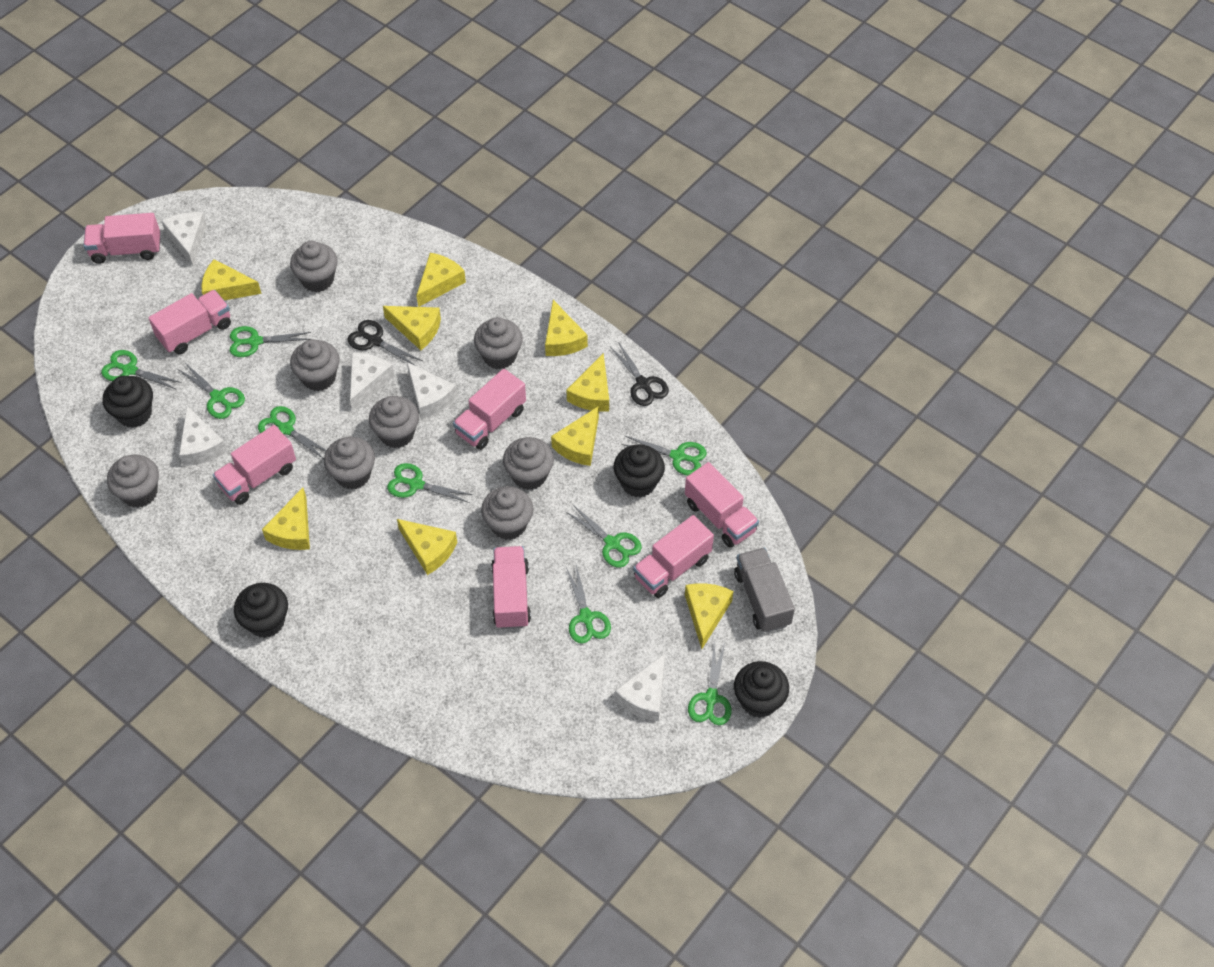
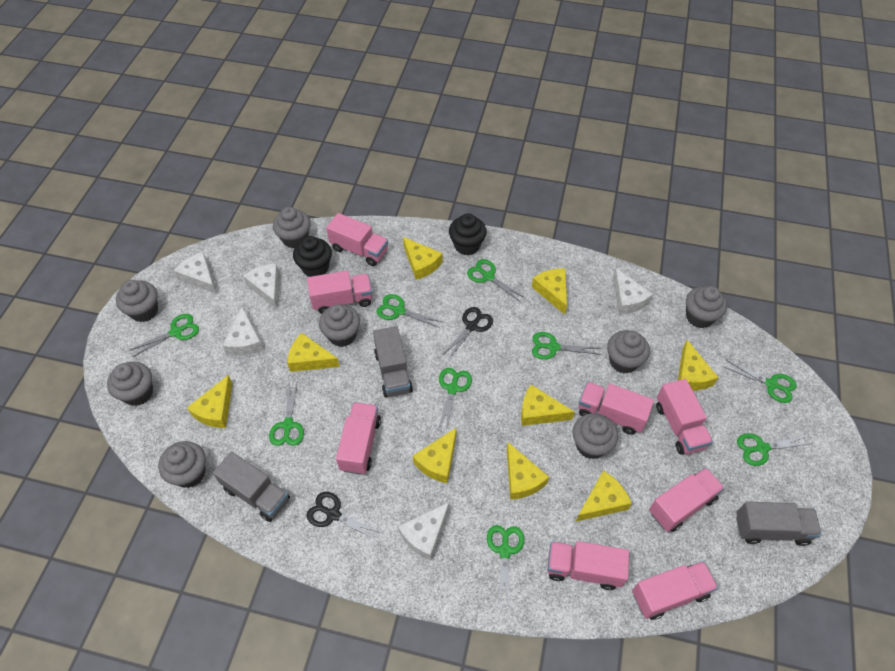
black cupcake: [103,376,153,428] [234,583,288,638] [613,444,665,497] [734,661,789,718] = 4 -> [293,236,332,277] [449,213,487,255] = 2
grey truck: [734,547,795,633] = 1 -> [213,452,290,522] [373,326,413,397] [736,501,822,546] = 3
pink truck: [83,213,160,264] [149,290,231,354] [213,425,296,505] [453,369,526,450] [491,546,531,629] [633,515,714,598] [685,462,759,548] = 7 -> [307,271,372,314] [326,213,388,266] [336,402,381,475] [547,541,629,590] [579,382,654,435] [632,561,718,620] [649,467,725,532] [656,379,713,455] = 8

